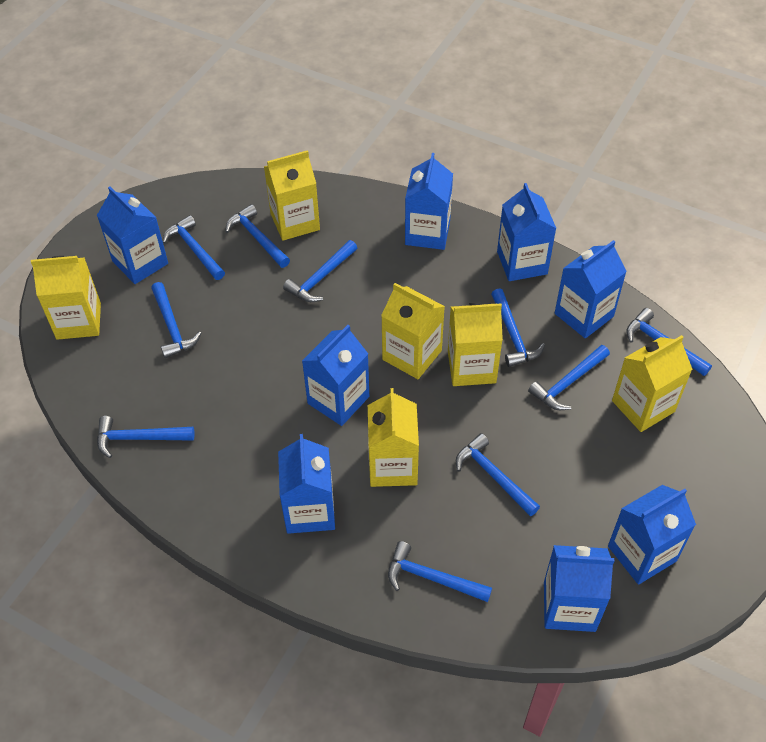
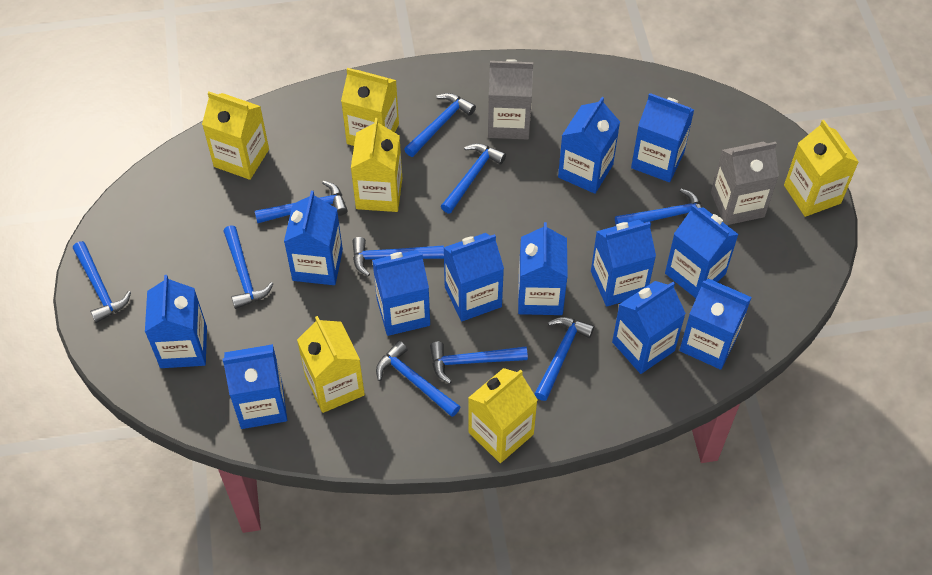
blue carton: [97,187,168,284] [278,434,335,534] [302,325,369,426] [405,153,453,250] [497,183,557,281] [544,545,614,632] [555,240,627,338] [608,485,696,585] = 8 -> [145,275,207,368] [222,344,287,429] [284,191,343,285] [372,250,430,336] [443,233,504,321] [518,222,568,315] [558,97,620,194] [591,220,656,306] [612,281,686,374] [631,93,694,182] [665,204,739,298] [679,278,752,370] = 12
grey carton: none = 0 -> [488,59,533,139] [711,142,779,225] = 2

